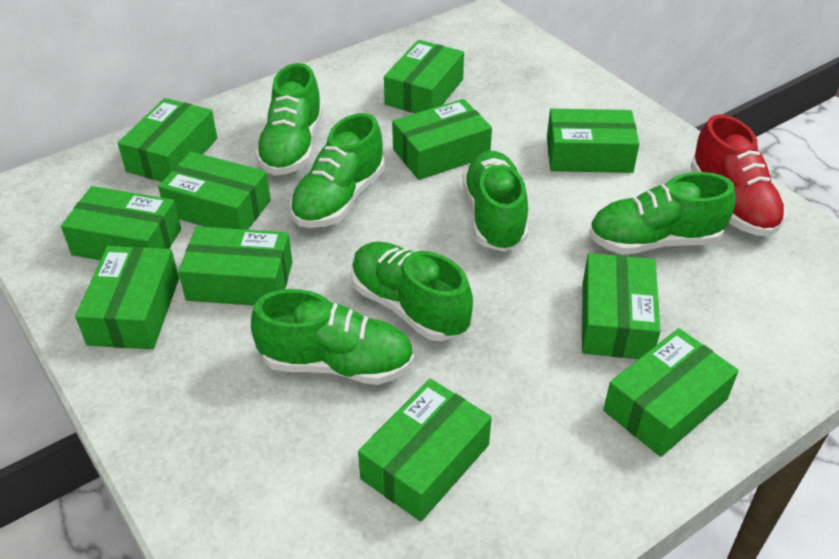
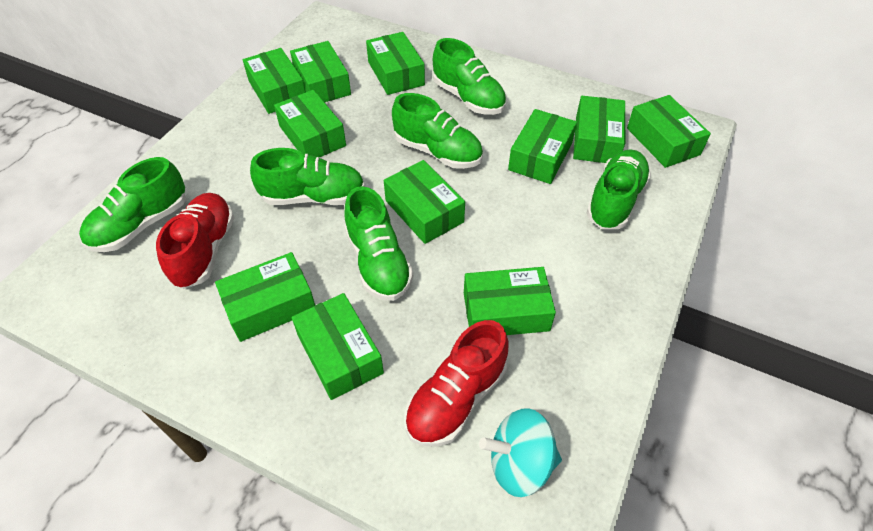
red shoe: [690,115,786,237] = 1 -> [156,193,234,289] [405,320,509,447] = 2
turquoise spinning top: none = 0 -> [479,408,562,497] = 1

